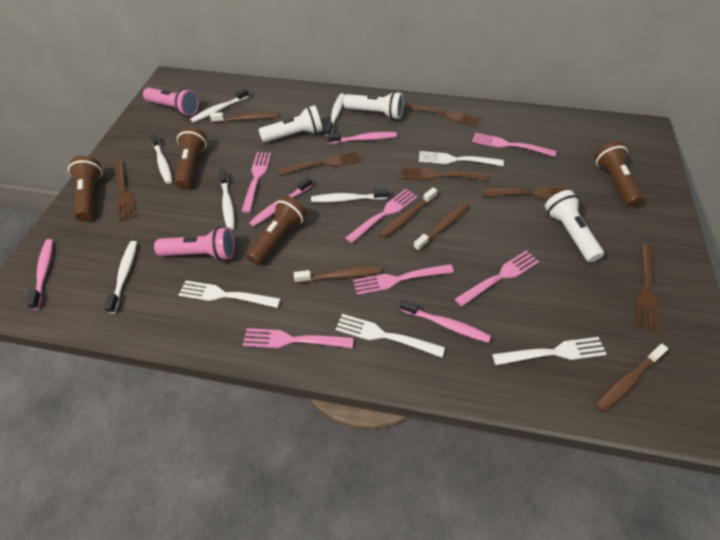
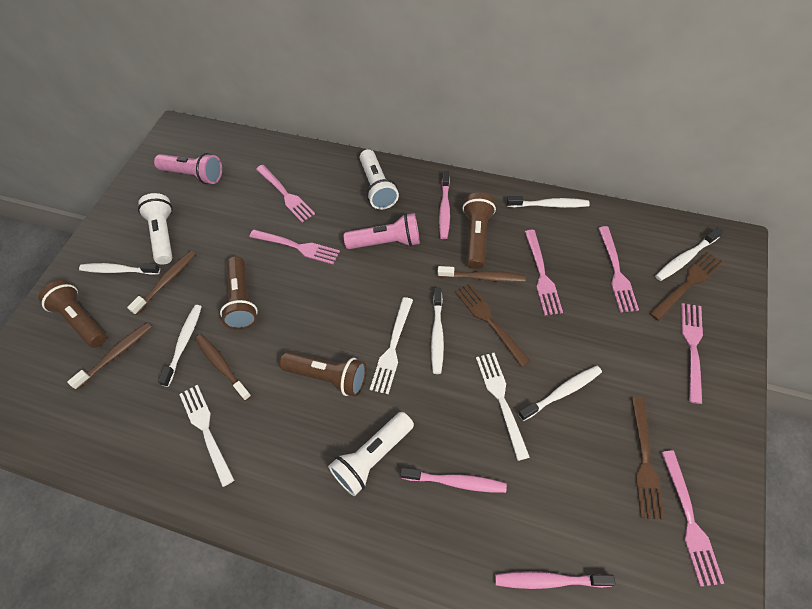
brown fork: [114,160,136,221] [278,151,361,175] [401,167,488,180] [404,103,481,127] [482,187,570,200] [637,245,658,331] = 6 -> [455,283,530,367] [631,397,665,520] [649,251,723,321] = 3
brown toothbrush: [210,112,278,123] [294,266,382,283] [379,187,437,238] [413,202,469,251] [595,344,668,411] = 5 -> [67,322,152,390] [127,250,196,315] [195,334,252,401] [438,266,526,282] = 4
pink toothbrush: [26,239,53,310] [249,177,312,227] [327,132,397,144] [400,299,491,343] = 4 -> [400,467,507,493] [439,171,450,239] [495,571,615,589] = 3
white fork: [178,280,281,308] [335,314,445,357] [419,151,504,166] [492,337,607,365] = 4 -> [179,385,234,487] [370,297,413,394] [476,353,530,461] = 3

